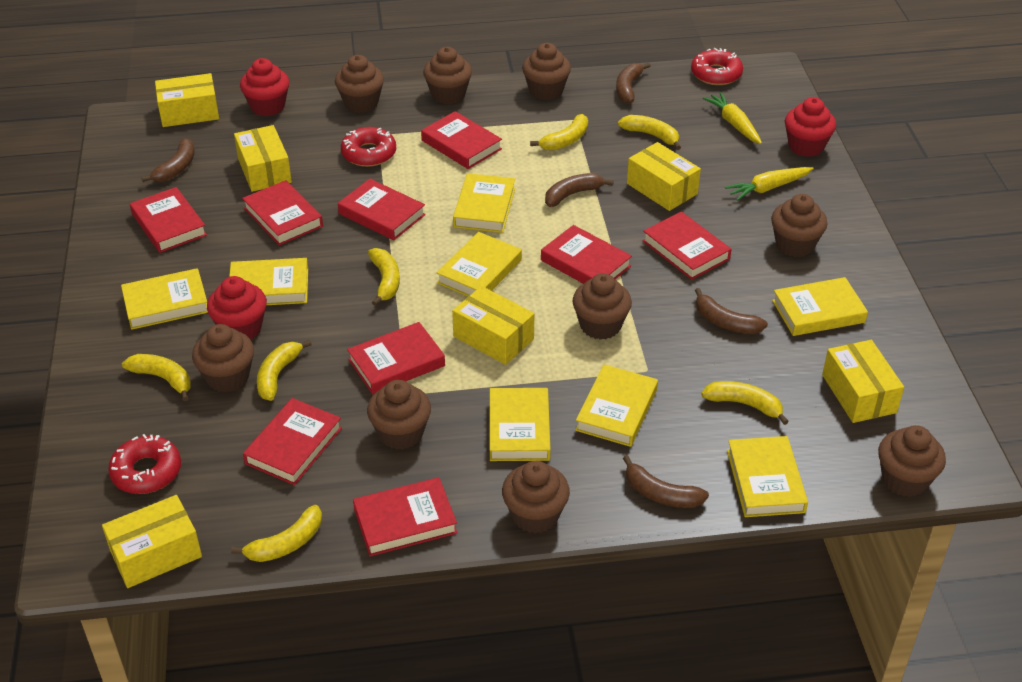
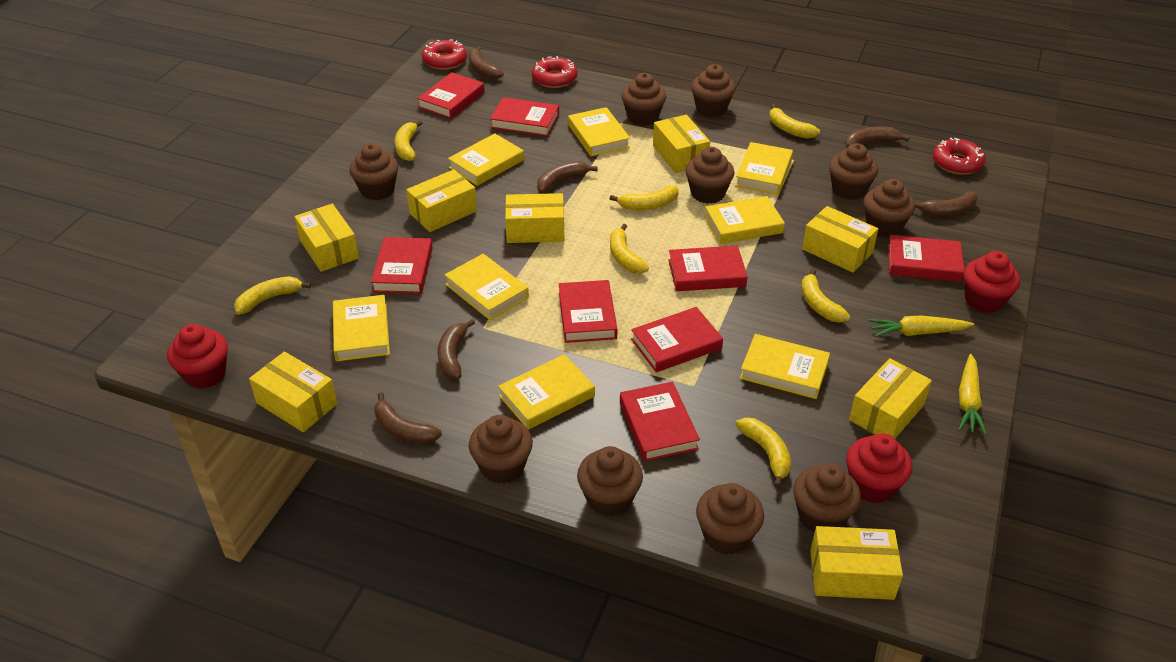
brown banana: [141,138,195,182] [545,173,614,207] [616,63,651,103] [623,455,709,508] [695,288,768,334] = 5 -> [374,392,442,444] [437,319,475,379] [469,46,504,79] [537,161,598,193] [845,126,910,147] [915,191,978,216] = 6
brown cupcake: [192,324,254,392] [335,55,384,113] [367,380,431,450] [423,47,472,104] [502,461,570,533] [522,43,571,100] [572,273,632,340] [771,194,827,257] [878,425,946,497] = 9 -> [349,143,398,200] [469,415,533,484] [577,446,643,516] [622,73,666,126] [685,147,735,204] [691,64,736,117] [696,483,764,555] [793,464,861,532] [829,143,878,200] [863,179,915,238] = 10
red book: [130,187,207,253] [242,180,323,246] [243,398,342,485] [338,179,426,240] [347,322,445,394] [353,477,458,556] [421,111,502,169] [541,225,632,284] [643,212,732,280] = 9 -> [371,237,433,294] [417,72,485,119] [490,97,559,137] [559,280,617,343] [620,382,700,462] [631,307,723,372] [668,246,748,291] [888,235,964,282] = 8
yellow box: [102,495,202,588] [155,73,219,127] [234,125,292,192] [452,286,534,365] [627,142,701,211] [822,340,904,423] = 6 -> [249,351,338,432] [294,204,359,272] [406,169,477,232] [505,193,564,243] [653,115,710,173] [802,206,878,273] [810,526,903,600] [849,358,932,438] = 8

